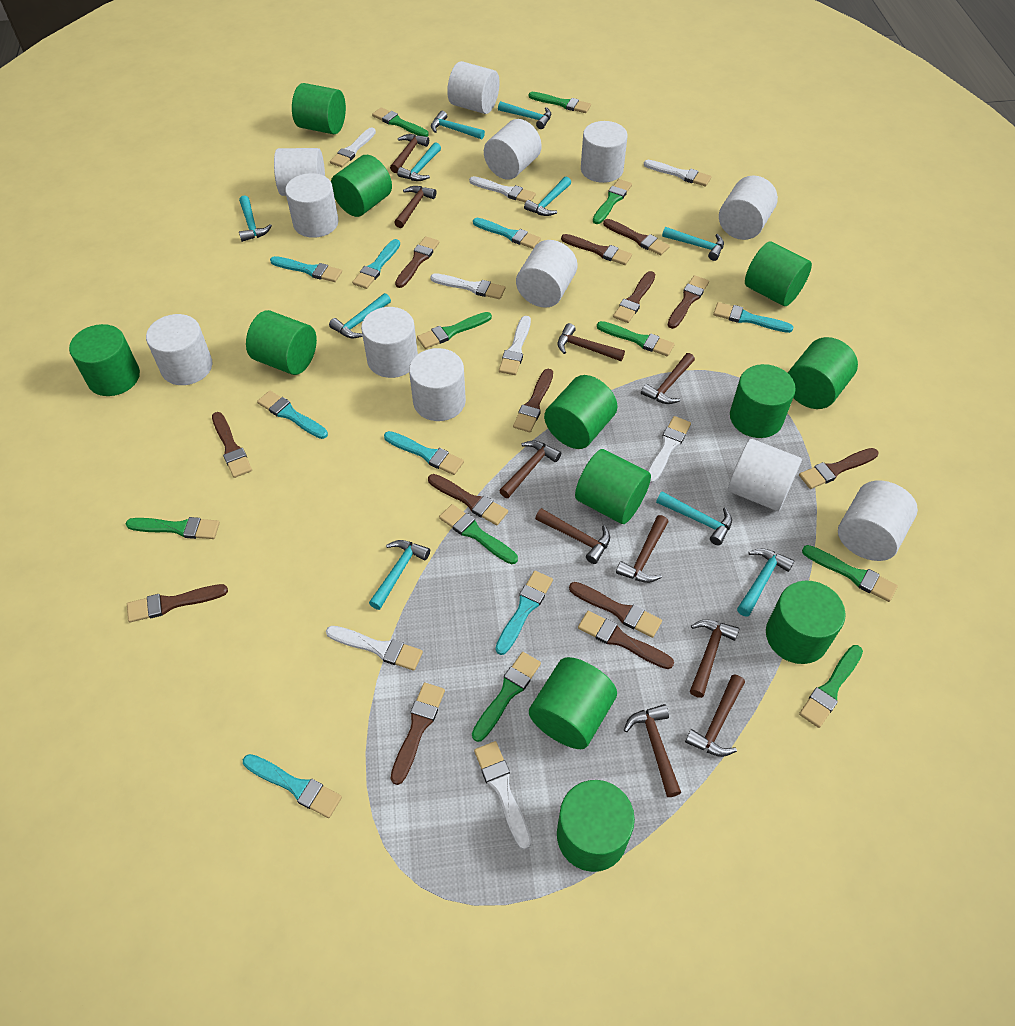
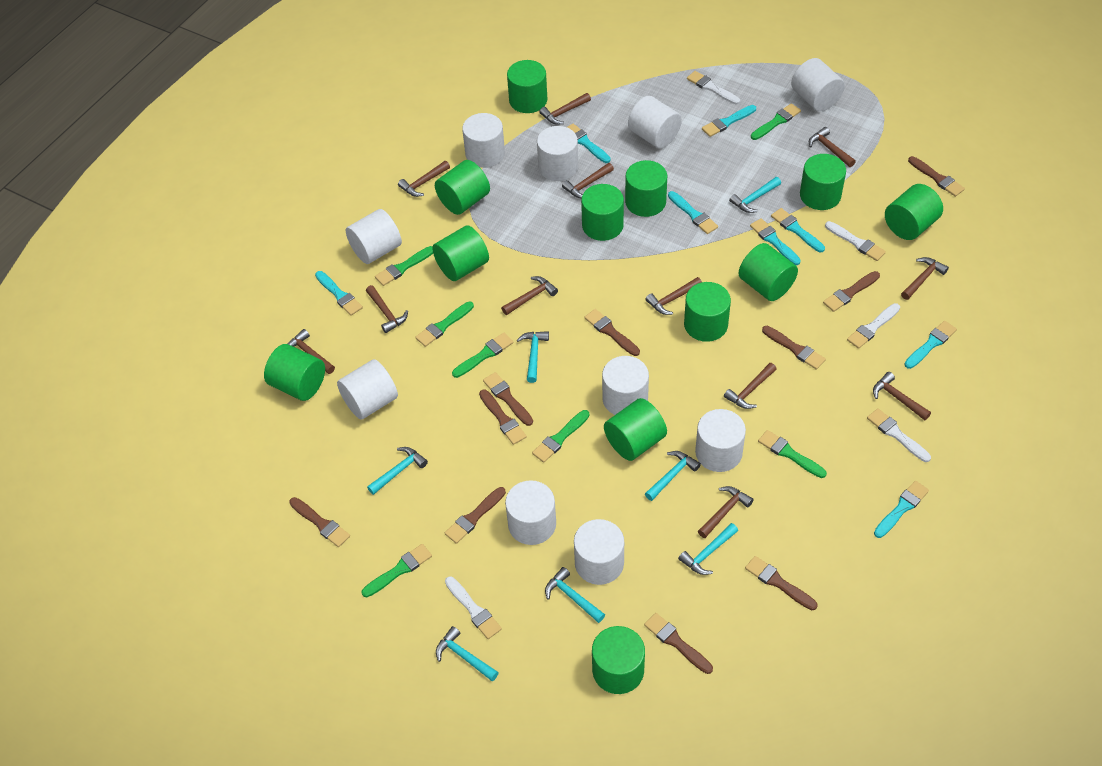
brown brush: [127,584,228,622] [212,412,252,478] [390,682,445,785] [395,236,439,288] [428,474,508,525] [513,369,553,432] [561,234,632,265] [569,582,662,638] [578,611,674,669] [603,219,670,256] [613,271,655,323] [667,275,709,329] [799,448,878,489] = 13 -> [289,497,350,547] [445,487,506,544] [479,389,527,445] [483,372,533,426] [584,309,640,356] [644,613,713,674] [745,556,818,610] [762,326,826,370] [823,271,880,312] [908,156,965,197] = 10
brown hammer: [390,134,429,173] [394,186,436,228] [499,440,561,498] [535,508,610,564] [558,323,625,361] [616,515,668,583] [624,704,681,797] [641,353,695,404] [685,674,745,757] [690,620,739,698] = 10 -> [288,329,335,374] [366,285,408,333] [398,161,450,197] [501,276,558,315] [539,93,591,125] [562,163,614,198] [645,277,702,315] [698,486,754,538] [724,363,776,409] [809,127,856,167] [873,372,931,420] [901,257,949,300] = 12
green brush: [126,517,220,539] [372,107,429,137] [417,312,492,349] [439,504,518,564] [472,652,541,742] [529,92,591,113] [593,179,632,224] [597,321,675,356] [799,645,863,728] [802,545,898,602] = 10 -> [362,544,432,597] [375,246,433,286] [415,302,474,347] [452,333,513,378] [532,410,589,463] [751,103,801,140] [758,430,827,478] = 7
turquoise hammer: [239,195,272,242] [329,293,391,338] [369,540,430,610] [397,142,441,181] [431,111,485,139] [498,101,551,129] [524,176,571,216] [656,492,732,545] [662,227,724,261] [737,548,794,617] = 10 -> [367,447,428,495] [436,626,499,681] [517,331,549,383] [545,567,605,623] [645,451,701,501] [678,523,738,575] [729,177,781,213] = 7
white brush: [326,626,423,671] [330,127,376,167] [430,273,505,299] [469,176,536,202] [474,741,531,850] [499,316,531,375] [644,160,712,187] [648,416,691,484] = 8 -> [445,576,502,639] [687,71,740,105] [825,221,886,261] [847,303,900,349] [867,408,931,462] = 5
white cylinder: [146,314,212,385] [274,148,325,196] [285,173,339,238] [361,307,418,378] [409,348,466,421] [447,61,500,114] [484,119,542,180] [516,240,578,308] [581,121,628,183] [719,176,778,240] [728,439,802,511] [838,481,918,561] = 12 -> [337,359,398,419] [346,209,402,264] [462,113,505,168] [505,480,556,545] [537,126,578,181] [574,519,624,585] [602,356,649,415] [628,96,682,148] [695,409,746,472] [791,58,845,111] = 10

